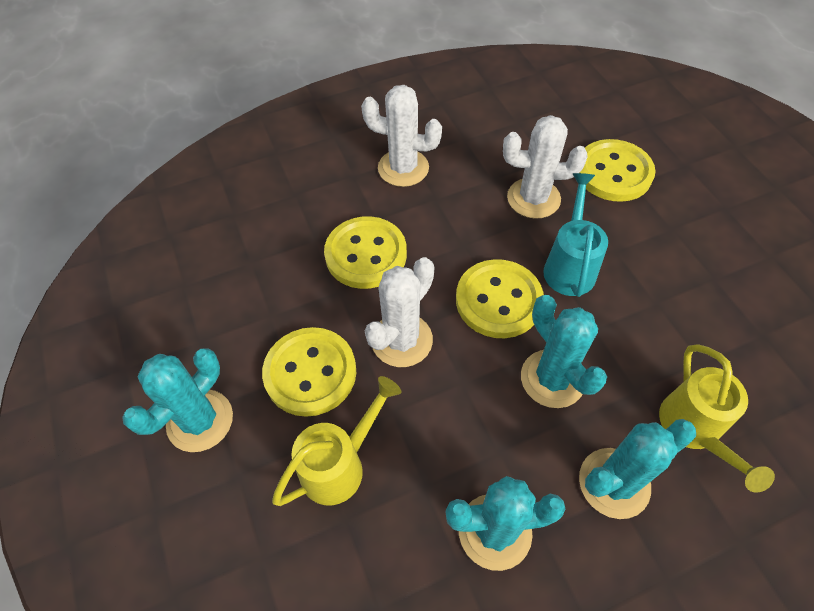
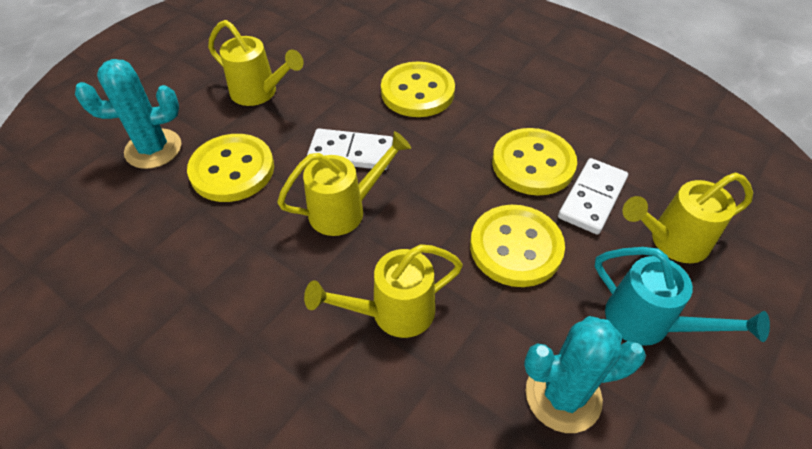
turquoise cactus: [122,348,233,452] [446,476,565,571] [521,295,607,408] [579,419,696,519] = 4 -> [75,59,181,169] [524,316,646,433] = 2
white cactus: [361,85,442,187] [365,257,434,367] [503,115,588,219] = 3 -> none = 0
white domino: none = 0 -> [307,128,393,170] [558,158,628,235] = 2
yellow watering can: [272,376,401,506] [659,344,775,492] = 2 -> [208,20,304,106] [277,131,411,236] [304,244,463,338] [622,173,753,263] = 4

